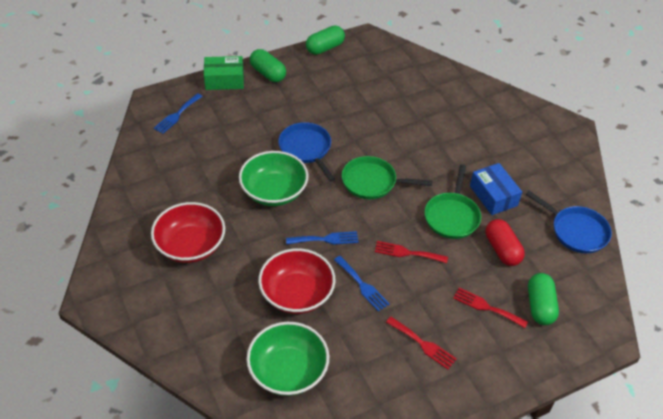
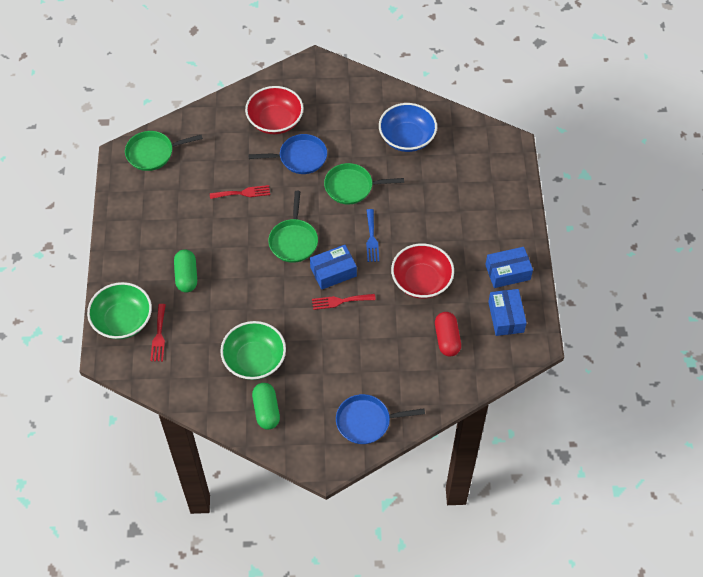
blue bowl: none = 0 -> [379,103,437,152] = 1
blue box: [470,163,522,215] = 1 -> [310,245,357,290] [485,247,533,288] [488,289,527,336] = 3
blue fork: [154,93,203,134] [286,231,358,245] [334,256,390,312] = 3 -> [366,209,379,262] = 1
green box: [204,56,244,90] = 1 -> none = 0
green capsule: [250,49,286,82] [306,25,345,55] [528,273,559,325] = 3 -> [174,250,197,292] [252,383,280,430] = 2
green pan: [342,156,432,199] [424,165,481,239] = 2 -> [125,131,203,171] [268,191,318,263] [324,163,404,205] = 3

